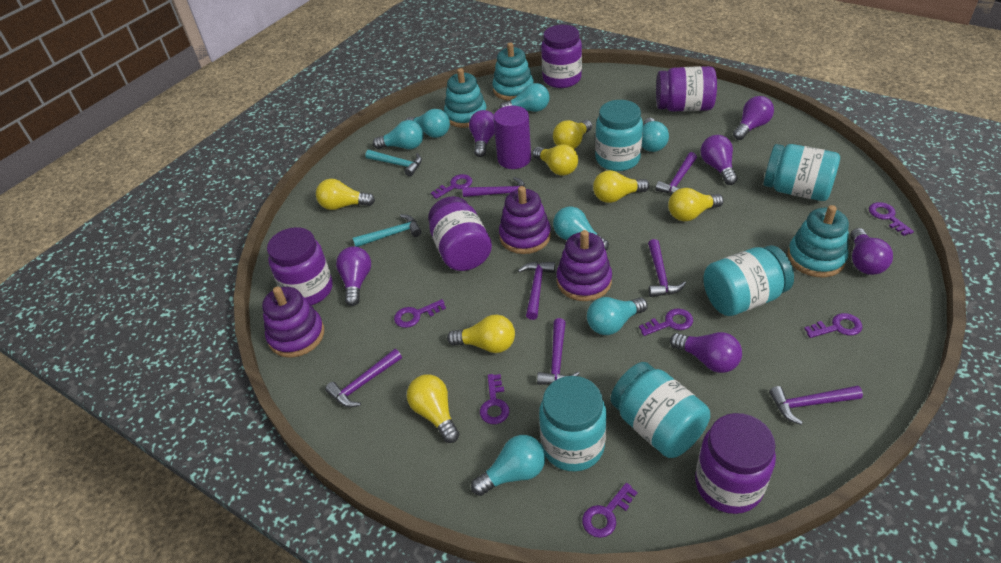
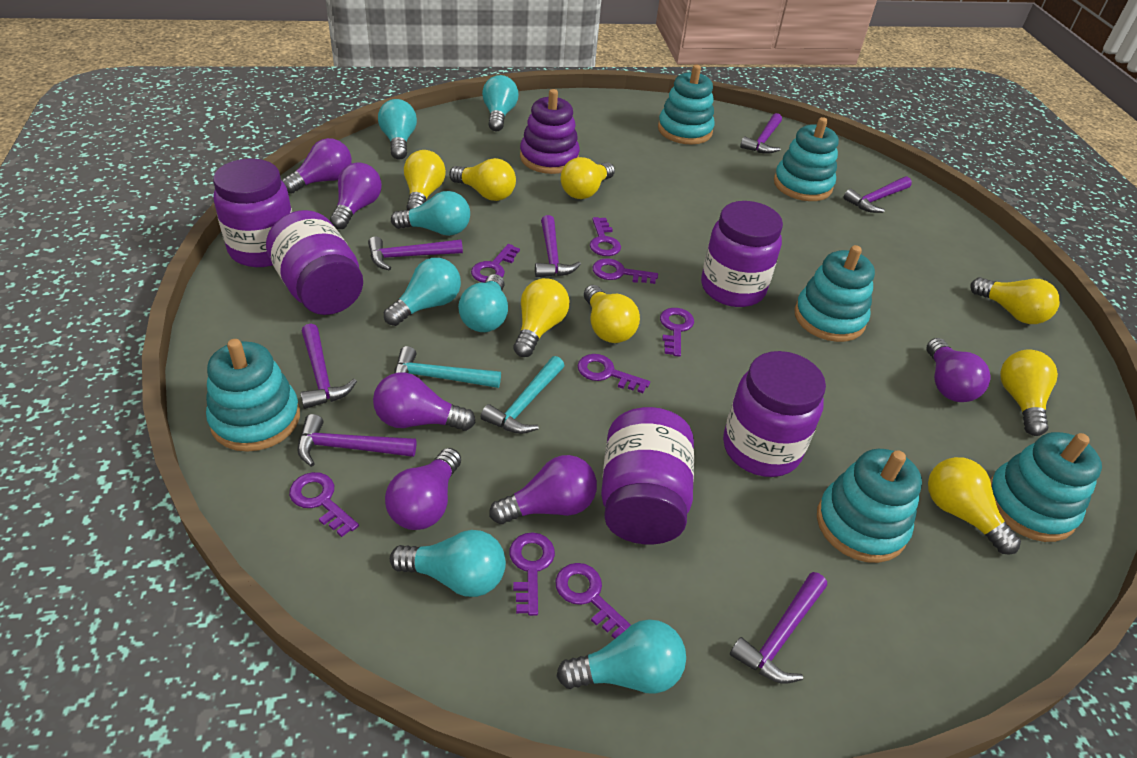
purple cylinder: [493,106,531,169] = 1 -> none = 0
purple key: [394,299,446,328] [431,174,472,199] [480,374,510,424] [582,483,637,538] [639,308,693,336] [804,313,862,338] [869,202,914,236] = 7 -> [289,472,359,537] [471,244,520,283] [510,532,555,616] [555,563,631,639] [578,354,650,393] [590,217,621,256] [593,258,658,284] [660,308,694,357] = 8
purple stacking toy: [262,287,324,358] [499,186,551,254] [556,230,612,301] = 3 -> [520,89,580,174] = 1
turquoise jar: [539,376,606,472] [595,100,643,171] [610,362,710,458] [703,245,794,316] [763,144,840,201] = 5 -> none = 0
turquoise stacking toy: [444,68,487,128] [492,42,534,101] [787,205,849,277] = 3 -> [206,339,300,452] [658,65,715,144] [774,117,839,201] [794,245,875,342] [817,449,922,563] [990,432,1102,542] = 6
yellow light bulb: [316,179,375,210] [407,374,459,443] [447,314,515,353] [533,144,578,176] [553,120,592,149] [593,170,649,203] [668,188,724,221] = 7 -> [404,150,446,210] [449,158,516,201] [513,278,570,357] [561,157,615,199] [584,285,640,343] [928,457,1021,555] [970,277,1060,324] [1000,349,1058,436] = 8

